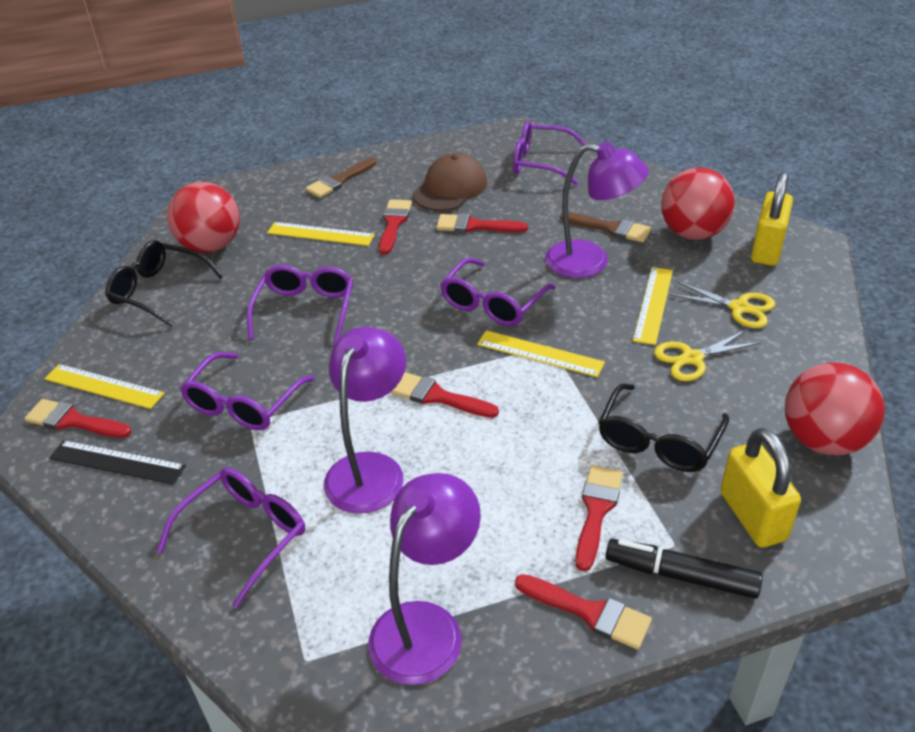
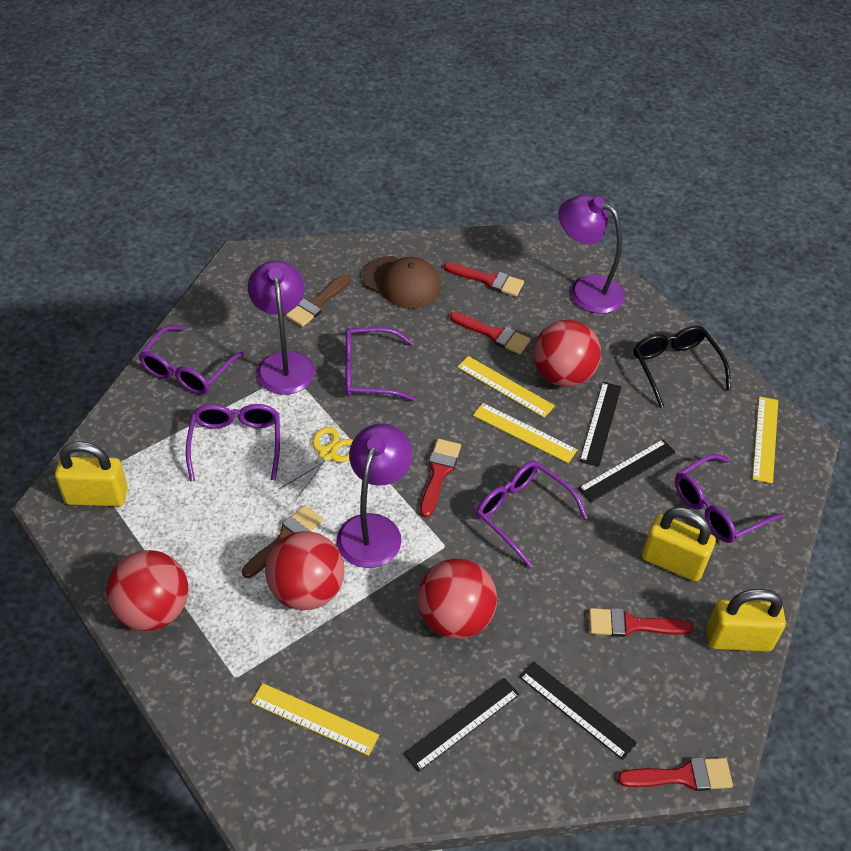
black glasses: [105,240,224,327] [598,383,729,472] = 2 -> [634,326,731,408] = 1
black marker: [606,539,763,599] = 1 -> none = 0
black ruler: [49,440,186,485] = 1 -> [404,678,520,772] [519,661,637,760] [578,439,676,502] [580,382,621,467] = 4
red ball: [167,182,240,253] [661,167,735,240] [785,362,885,455] = 3 -> [106,550,188,631] [265,531,344,610] [417,558,497,639] [533,320,601,387] = 4
red brush: [24,399,132,438] [379,199,412,255] [391,372,499,418] [436,214,528,233] [515,574,652,650] [575,465,623,571] = 6 -> [420,439,461,517] [444,262,524,296] [450,312,531,354] [589,608,694,637] [617,758,733,791] = 5
yellow padlock: [720,428,801,548] [751,172,793,266] = 2 -> [55,441,128,506] [642,507,716,581] [706,589,786,652] = 3
yellow scissors: [654,330,761,381] [670,281,775,328] = 2 -> [279,427,353,499] = 1

